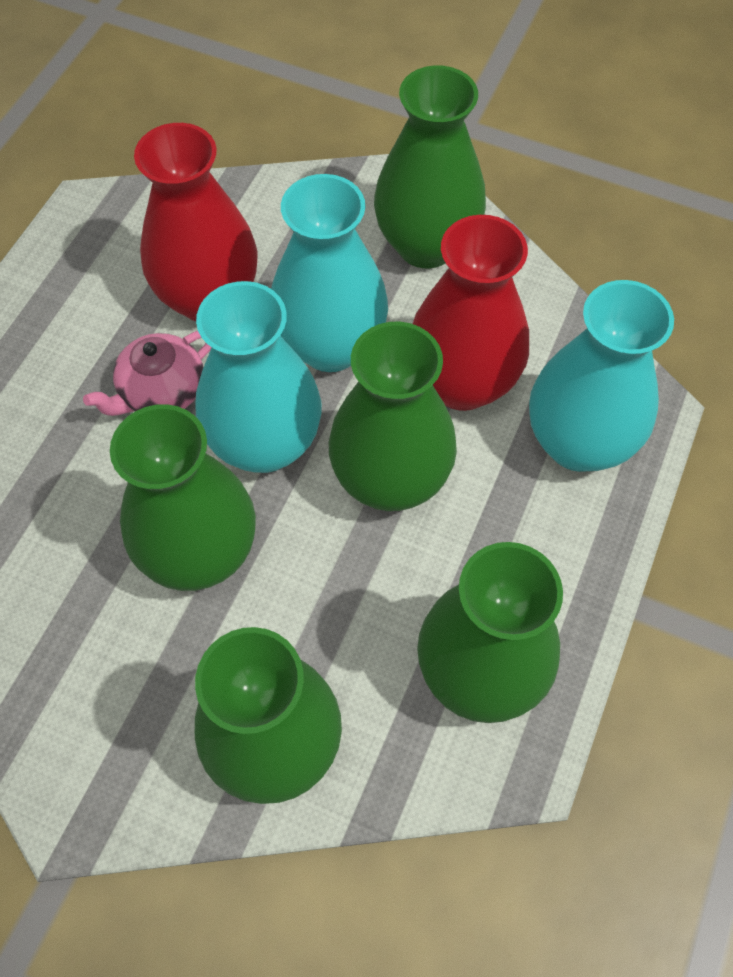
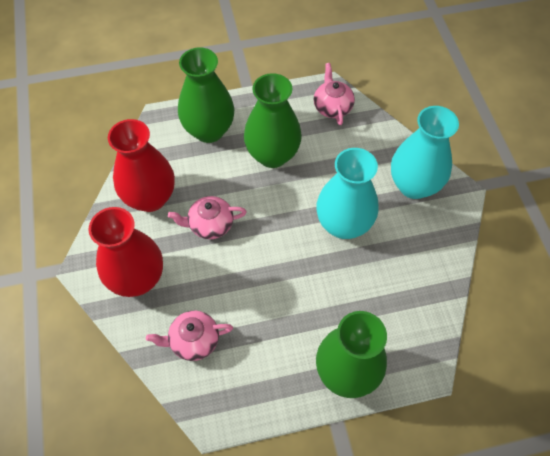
green vase: [110,404,256,591] [195,627,342,804] [329,322,457,511] [374,65,486,269] [417,542,563,723] = 5 -> [178,48,234,143] [244,73,302,168] [316,311,387,398] = 3
pink teapot: [83,331,211,416] = 1 -> [146,311,233,361] [168,196,247,239] [314,63,355,125] = 3
turquoise vase: [196,281,321,473] [271,174,388,372] [529,280,674,472] = 3 -> [316,148,378,239] [391,106,459,199] = 2

